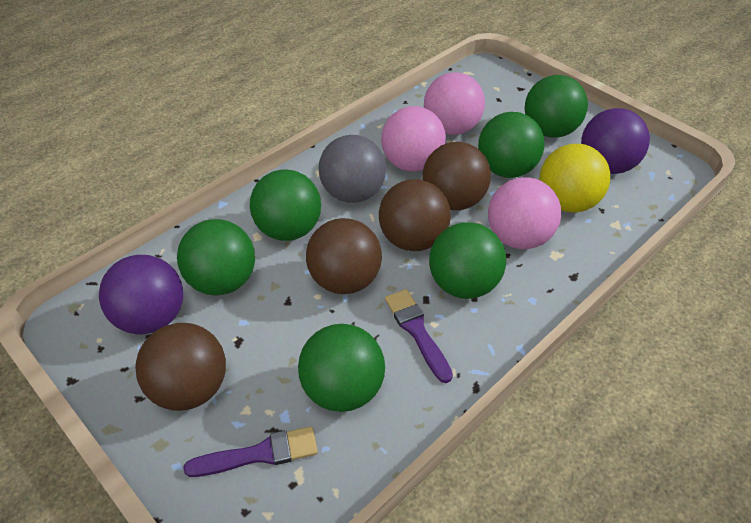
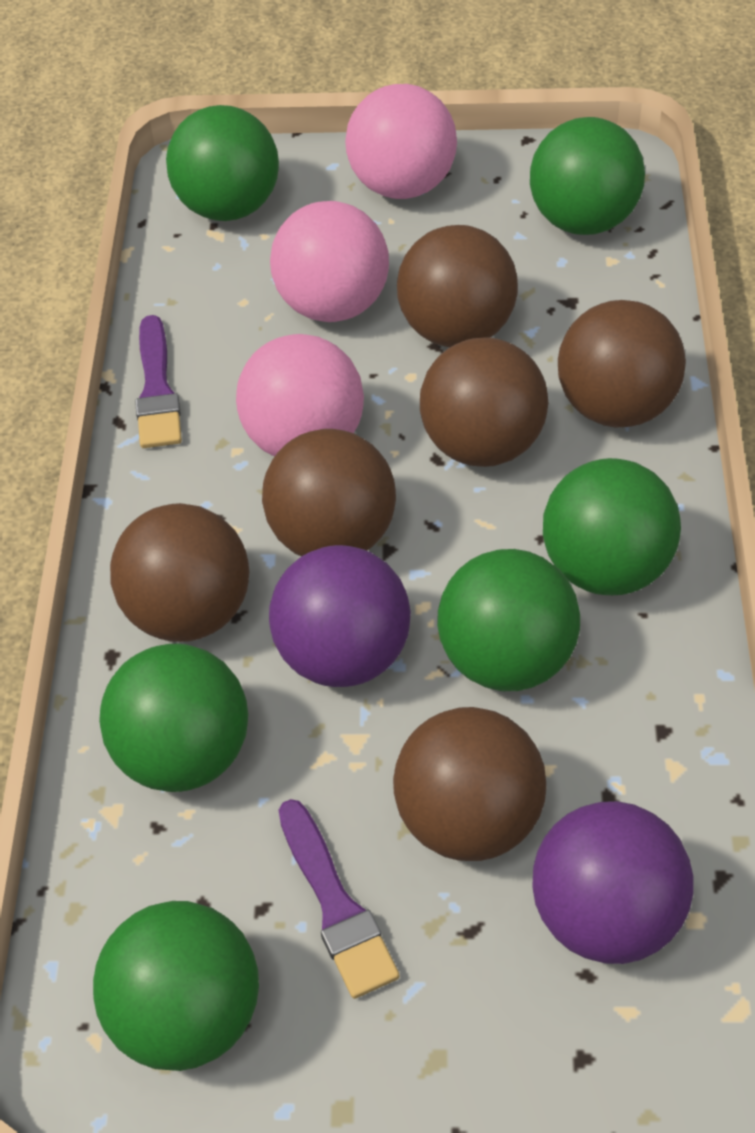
brown ball: [135,323,226,411] [306,218,382,294] [379,179,451,251] [422,142,491,210] = 4 -> [110,503,249,642] [262,429,396,556] [393,707,546,861] [397,225,518,347] [420,338,549,467] [558,300,686,428] = 6
grey ball: [318,135,386,203] = 1 -> none = 0
yellow ball: [539,144,610,213] = 1 -> none = 0

